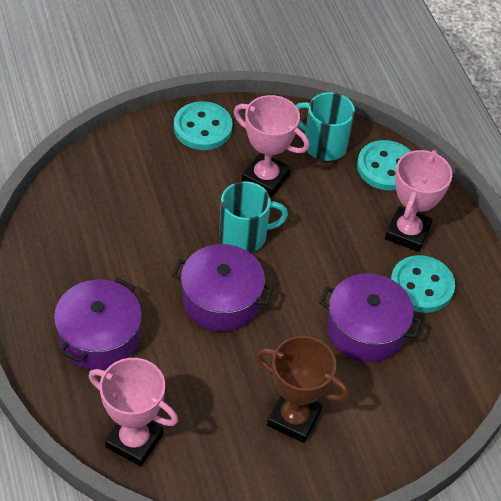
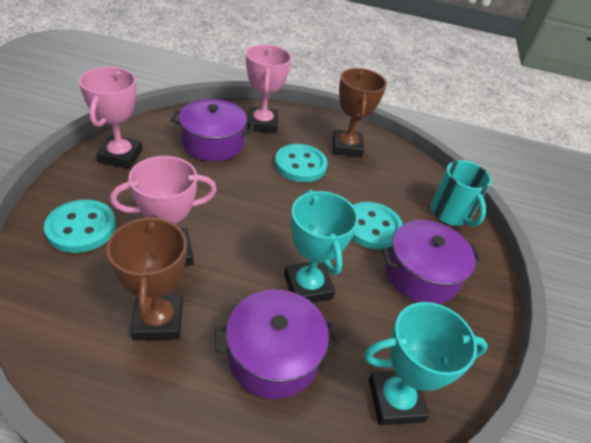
brown trophy: [256,336,349,443] = 1 -> [107,215,187,341] [333,68,387,158] = 2
turquoise mug: [219,181,288,253] [296,92,355,161] = 2 -> [431,160,492,227] = 1
turquoise trophy: none = 0 -> [284,189,359,303] [364,302,488,425] = 2

